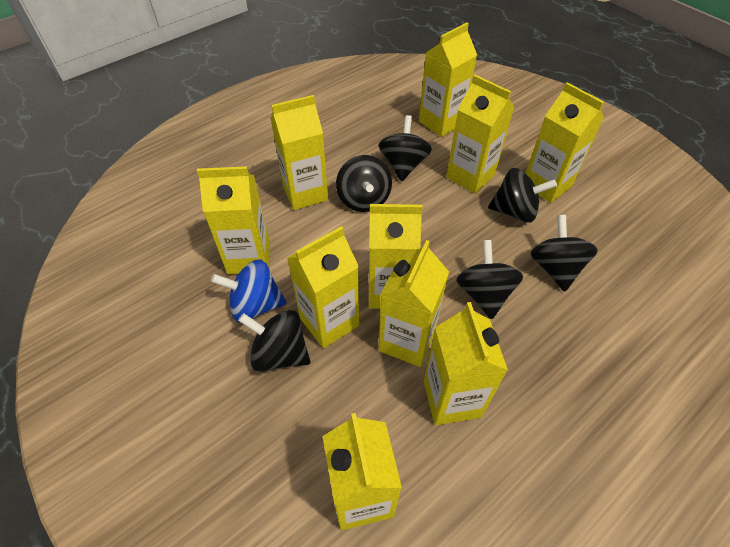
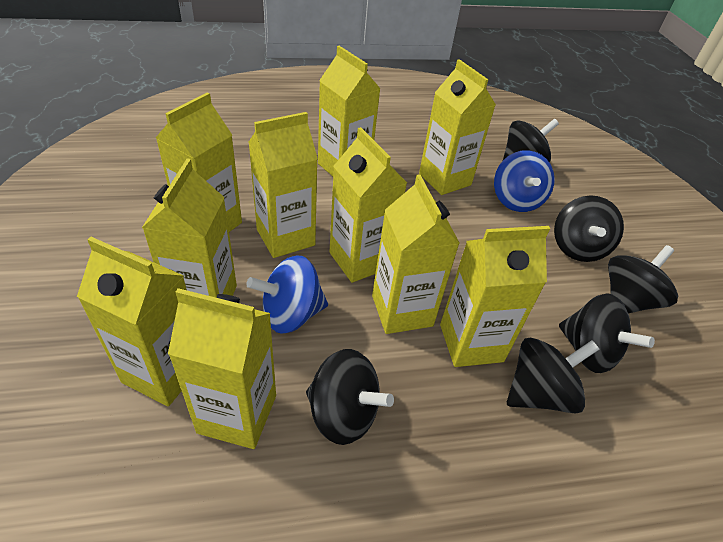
blue spinning top: [211,259,287,323] = 1 -> [246,256,328,334] [494,150,555,212] = 2

